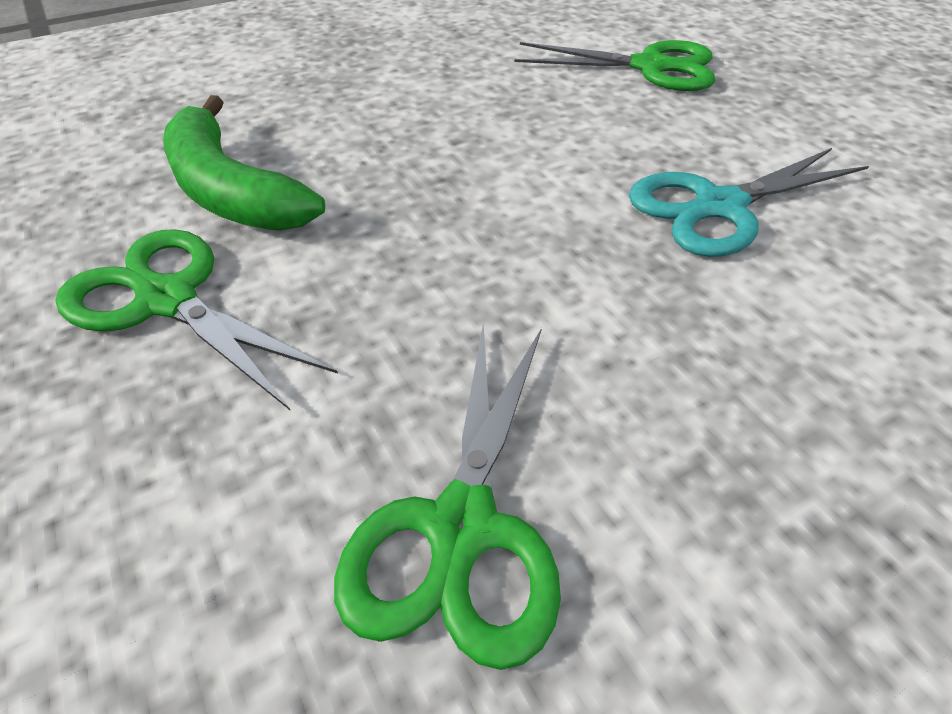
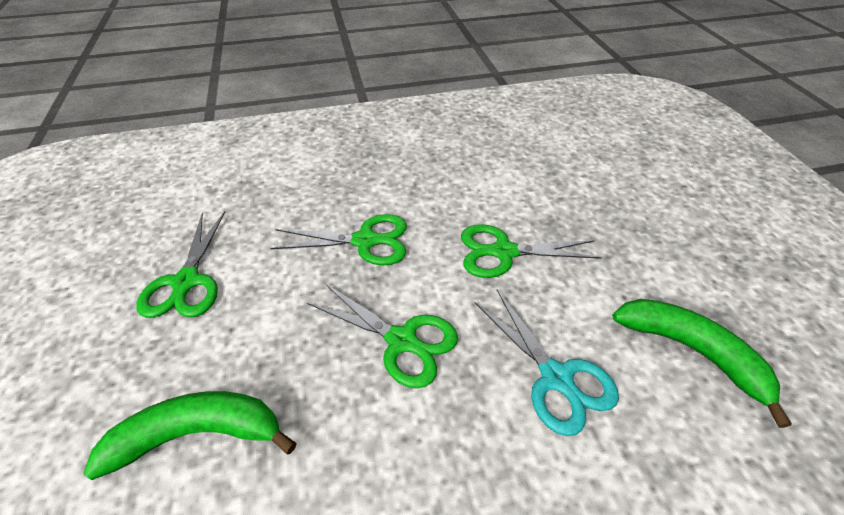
green banana: [163,95,325,231] = 1 -> [83,391,297,480] [613,299,792,428] = 2
green scissors: [56,229,338,410] [334,322,561,670] [515,40,715,91] = 3 -> [136,211,225,318] [271,214,407,266] [307,284,458,389] [461,224,602,278] = 4

